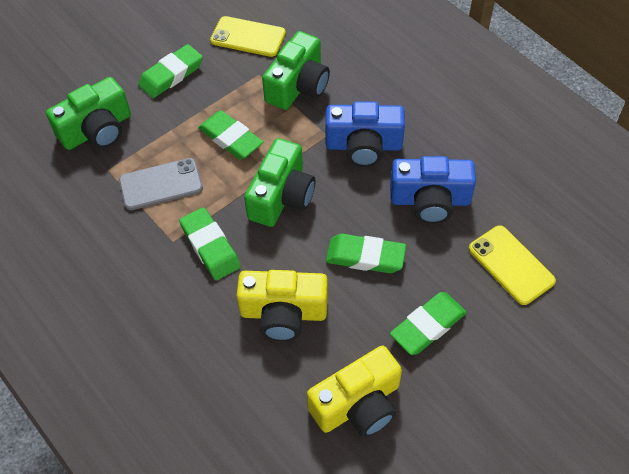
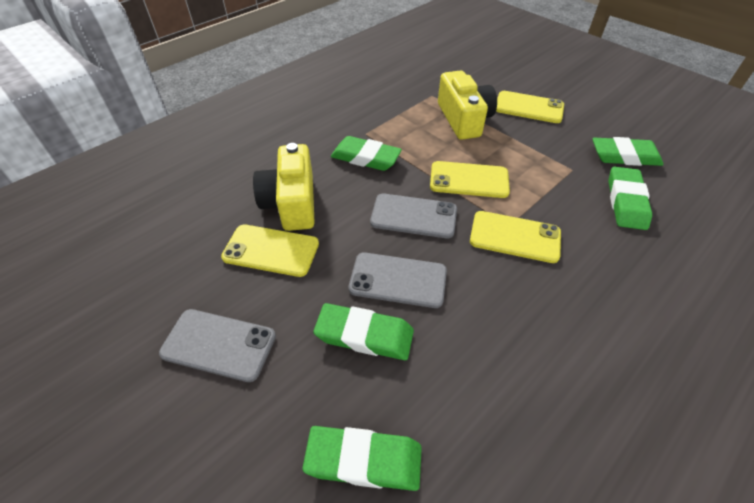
blue camera: [325,101,405,167] [390,156,476,224] = 2 -> none = 0
green camera: [46,77,131,150] [244,138,315,227] [262,31,330,110] = 3 -> none = 0
grey phone: [119,158,203,210] = 1 -> [159,309,276,382] [349,253,447,308] [370,193,457,238] = 3
yellow phone: [210,16,286,57] [469,225,556,305] = 2 -> [221,225,319,277] [430,161,510,198] [470,211,561,263] [496,91,564,123] = 4

